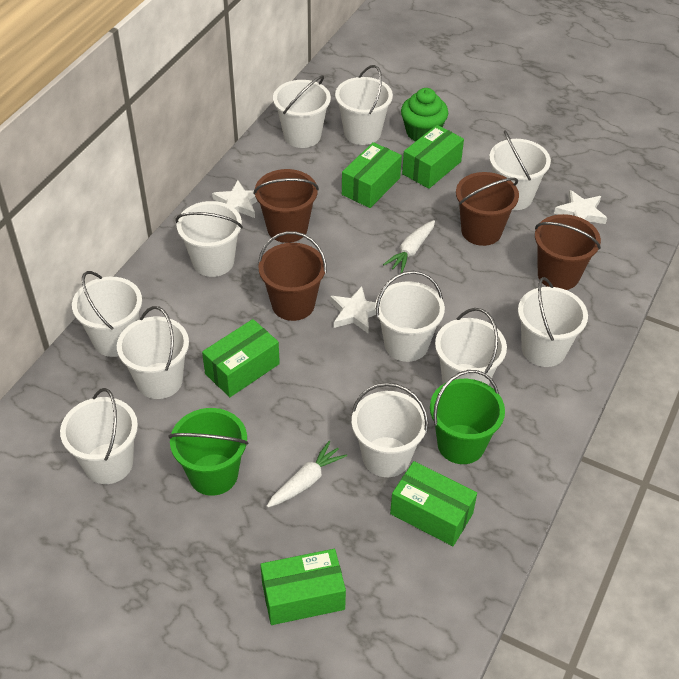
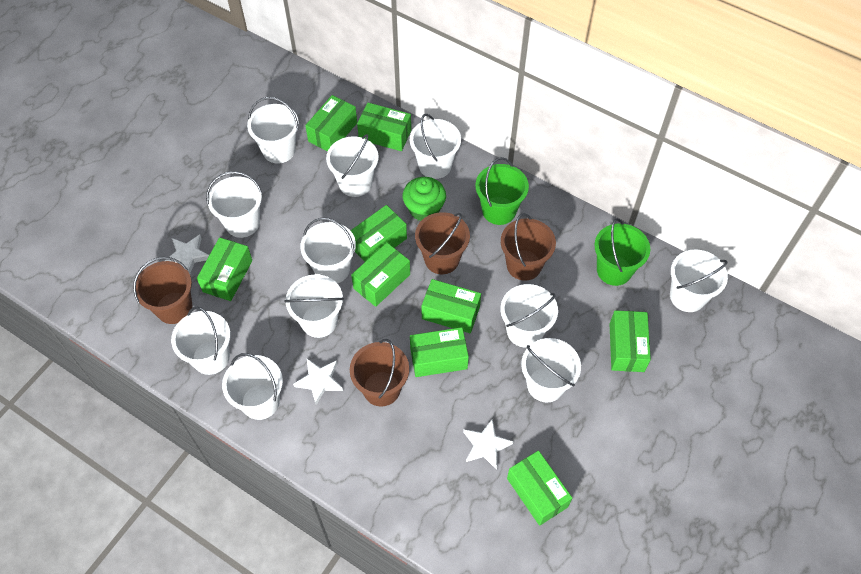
green box: [202,319,280,397] [260,549,346,625] [342,142,402,208] [390,461,477,546] [402,125,464,189] = 5 -> [197,237,252,301] [305,95,357,151] [350,205,407,262] [351,243,410,307] [357,103,411,151] [410,327,469,377] [421,279,481,333] [507,450,572,526] [609,310,651,372] = 9
white carrot: [267,441,347,508] [383,220,435,273] = 2 -> none = 0

